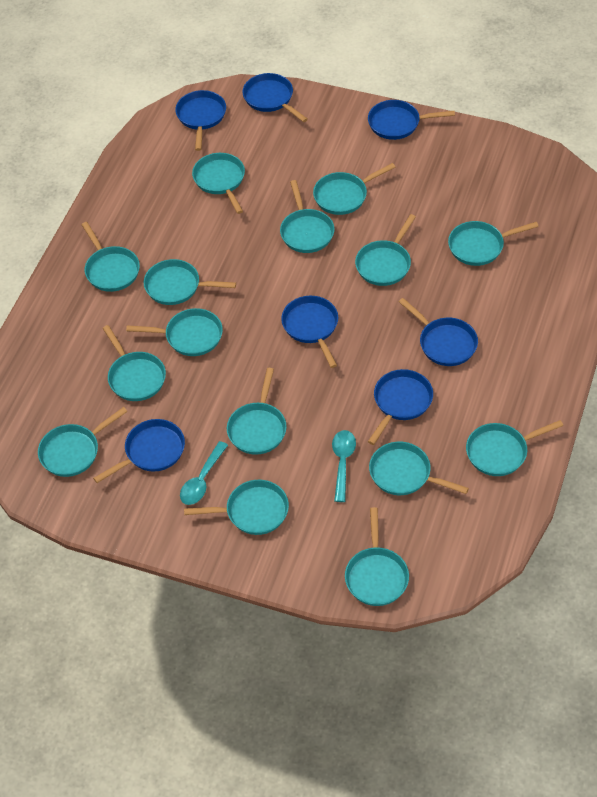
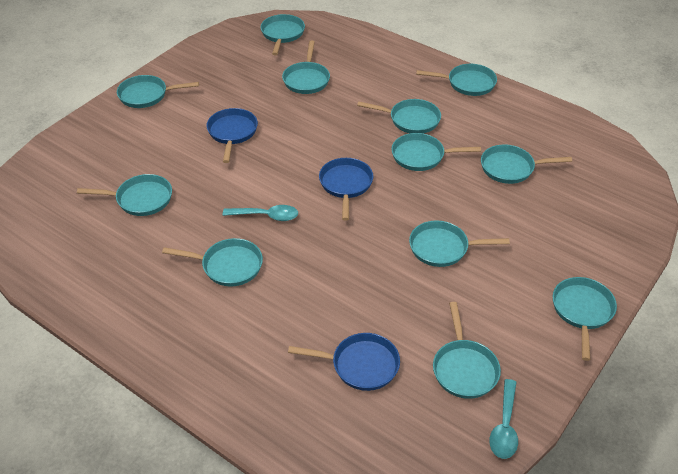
blue pan: [93,419,185,483] [175,90,226,151] [242,73,308,122] [281,296,338,368] [368,100,455,140] [368,369,433,445] [399,298,478,366] = 7 -> [206,108,258,163] [288,333,400,391] [319,158,373,221] = 3
turquoise pan: [38,407,128,477] [81,222,140,292] [103,325,166,401] [126,308,223,356] [144,259,236,305] [184,480,289,535] [192,153,245,214] [227,368,287,455] [280,180,335,253] [313,163,395,215] [345,507,409,606] [355,214,416,286] [369,442,469,495] [448,221,539,266] [466,420,563,476] = 15 -> [77,174,172,216] [117,75,199,108] [162,238,263,286] [260,14,305,55] [282,40,330,94] [357,99,441,134] [391,133,481,171] [409,221,510,267] [416,64,497,96] [433,302,501,399] [481,144,572,184] [553,277,617,361] = 12

